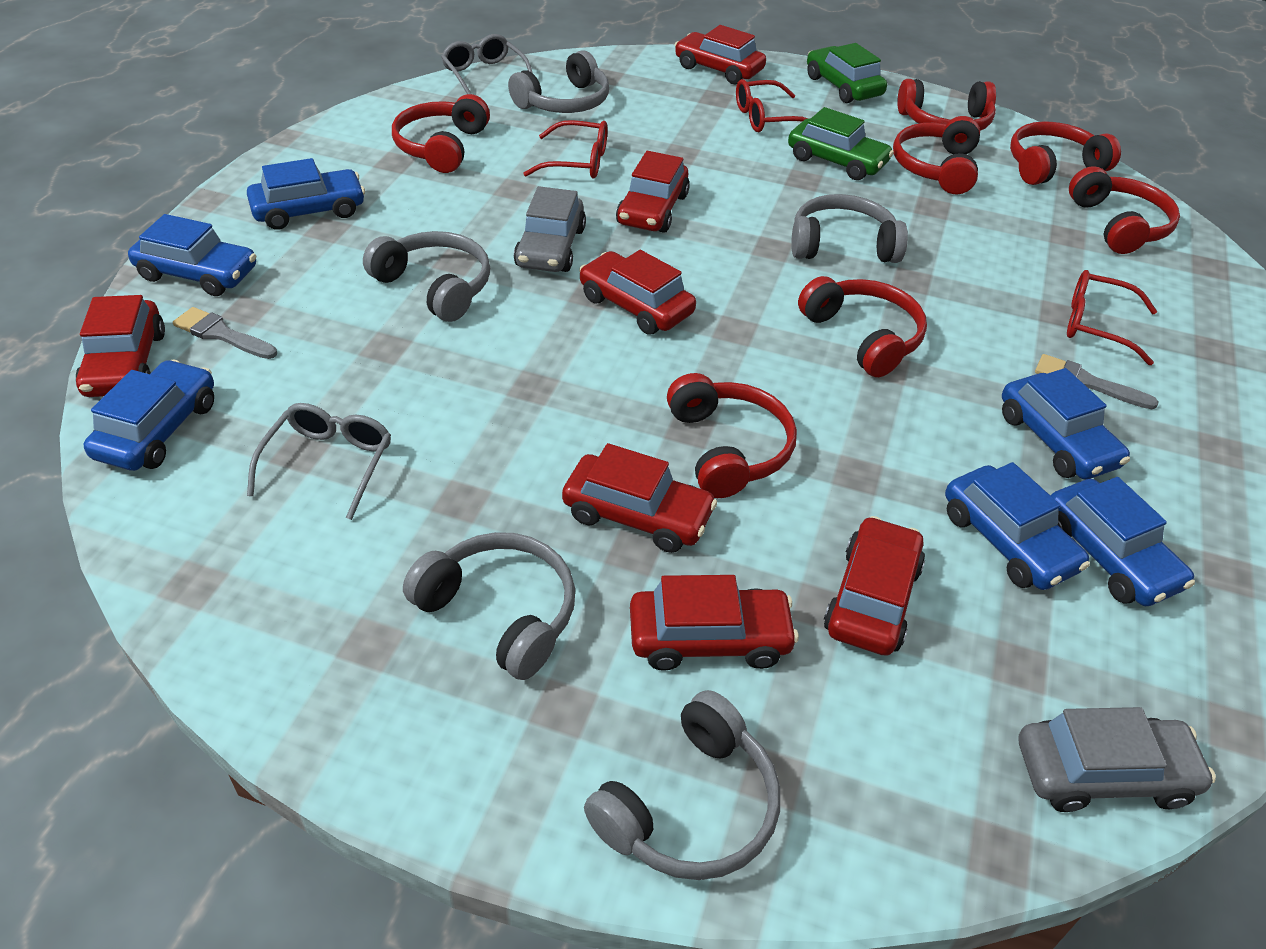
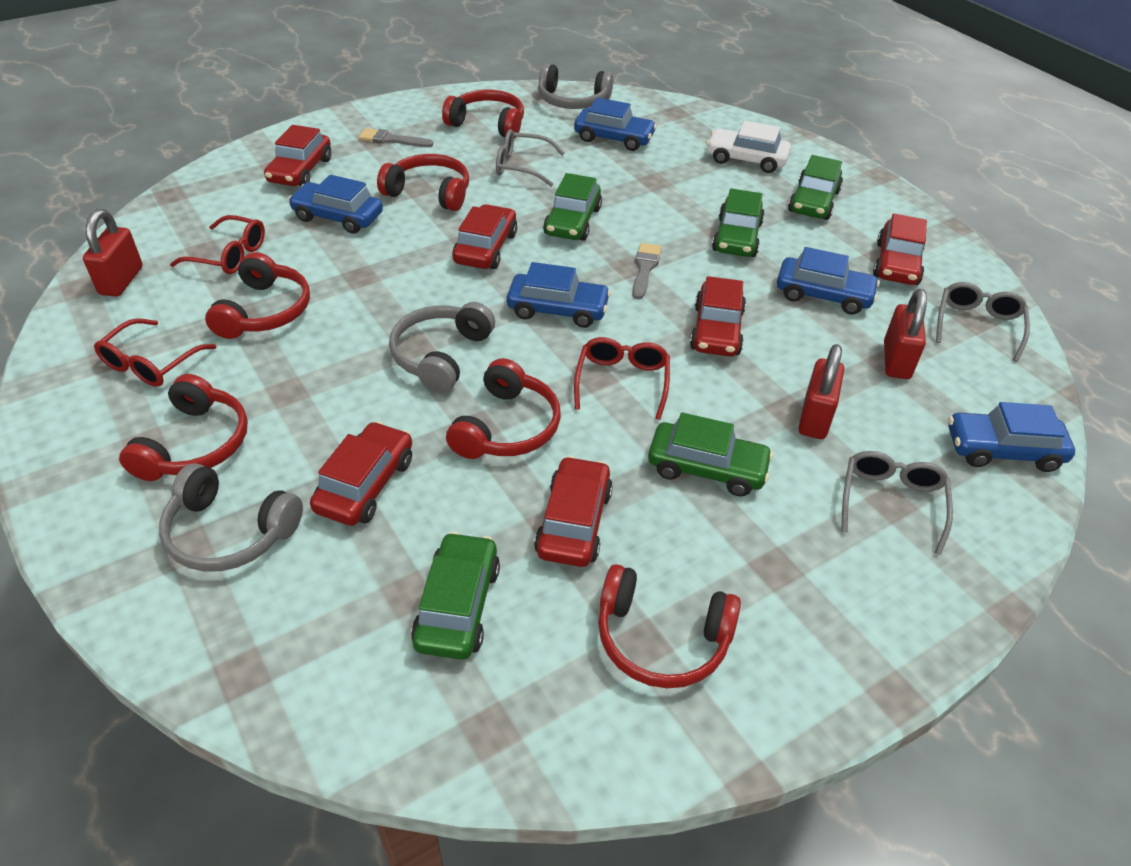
blue car: [84,360,214,471] [128,214,256,296] [247,158,365,230] [945,462,1090,590] [1002,368,1130,479] [1051,477,1195,606] = 6 -> [288,175,383,234] [507,262,611,328] [574,98,657,151] [777,247,880,315] [948,402,1075,472] = 5
green car: [788,107,894,180] [807,43,887,103] = 2 -> [411,532,500,660] [543,173,602,241] [648,412,773,497] [712,189,765,257] [788,155,843,220] = 5
grey car: [514,186,586,272] [1018,707,1216,812] = 2 -> none = 0
grey glasses: [247,403,391,520] [441,34,532,94] = 2 -> [496,129,565,187] [841,451,953,555] [936,282,1030,362] = 3
grey headphones: [363,231,490,322] [403,532,575,680] [508,50,609,113] [584,690,780,880] [791,194,908,263] = 5 -> [159,463,303,572] [389,302,495,393] [538,64,613,109] = 3
red car: [76,295,165,397] [562,443,717,553] [579,250,696,335] [616,151,690,233] [630,575,799,671] [675,25,766,84] [824,516,925,656] = 7 -> [264,125,331,187] [310,421,412,526] [452,204,517,269] [534,456,613,567] [690,276,746,356] [873,214,927,285] = 6
red headphones: [392,94,490,173] [667,373,797,498] [798,276,927,377] [893,116,980,194] [897,79,996,131] [1010,121,1121,185] [1069,166,1180,254] = 7 -> [119,374,248,481] [205,252,310,339] [377,154,469,211] [442,90,524,138] [446,358,561,459] [598,564,741,688] = 6
red padlock: none = 0 -> [83,209,143,297] [798,344,844,439] [884,289,927,379] = 3
white car: none = 0 -> [707,121,791,173] = 1

